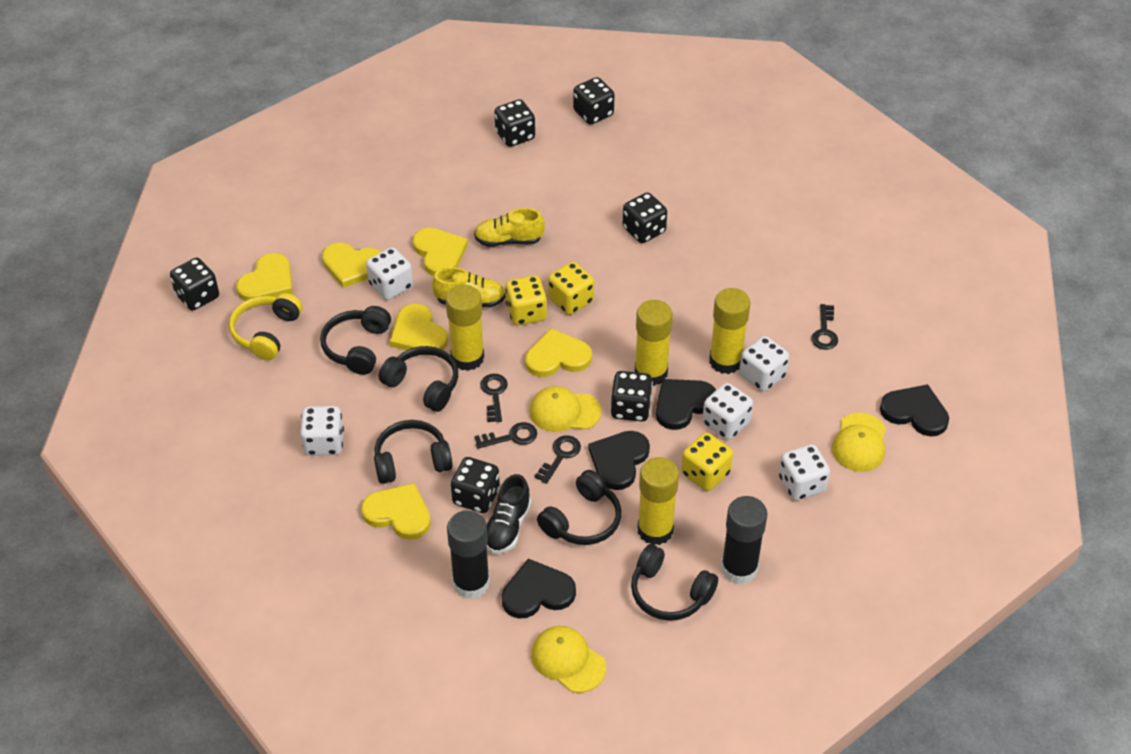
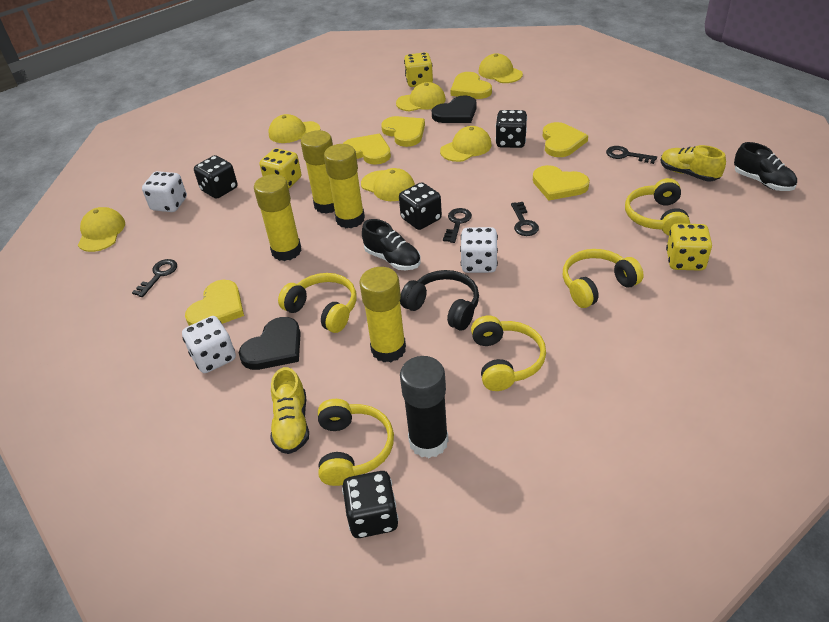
black dice: [170,258,219,311] [451,457,500,513] [494,99,535,147] [573,77,615,125] [611,371,653,422] [623,192,667,243] = 6 -> [194,155,237,199] [342,471,399,538] [399,182,442,230] [495,110,527,148] = 4
black glue stick: [447,510,490,599] [721,496,768,584] = 2 -> [400,356,448,458] = 1
black headphones: [320,306,391,375] [374,420,453,484] [379,346,458,412] [537,470,621,545] [631,544,718,621] = 5 -> [400,270,479,331] = 1
black heart: [502,559,576,619] [589,431,650,490] [656,379,716,430] [880,384,949,436] = 4 -> [239,317,301,370] [431,95,477,123] = 2
black shoe: [487,474,531,553] = 1 -> [362,219,421,270] [734,142,797,191] = 2
white dice: [300,406,344,456] [366,247,413,300] [702,383,753,440] [739,336,789,391] [779,444,830,501] = 5 -> [142,171,187,212] [182,316,236,373] [460,227,498,273] = 3
yellow cap: [529,386,601,432] [531,626,606,693] [832,413,886,472] = 3 -> [78,207,125,252] [269,114,320,143] [361,168,415,201] [396,82,446,112] [440,126,492,162] [479,53,523,83] = 6
yellow headphones: [229,293,302,360] = 1 -> [278,273,356,333] [318,399,394,486] [471,316,546,391] [563,249,644,308] [625,178,690,236] = 5

